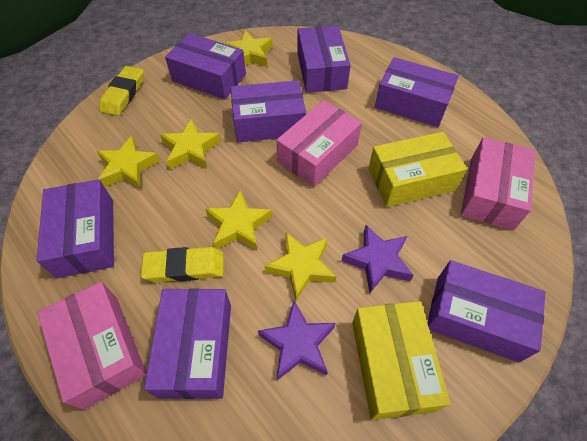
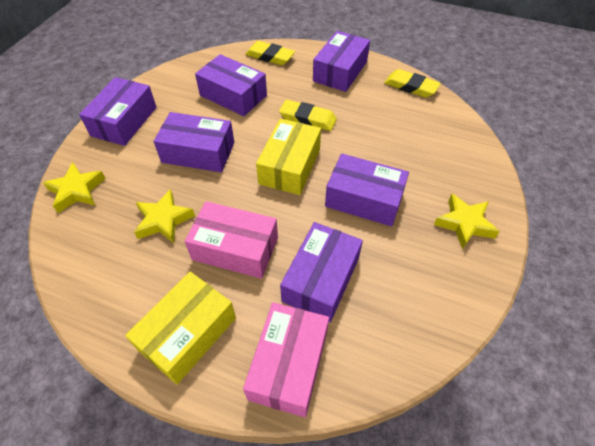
pink box: [37,282,147,410] [276,100,362,187] [461,137,536,230] = 3 -> [185,201,278,279] [243,302,329,417] = 2
purple box: [37,179,114,278] [144,288,231,399] [165,33,246,99] [231,80,306,142] [297,25,351,93] [375,57,459,127] [427,260,546,363] = 7 -> [79,77,157,146] [153,112,234,172] [195,54,267,116] [280,222,363,322] [313,31,370,92] [325,153,409,226] = 6
purple star: [258,301,336,380] [342,225,414,293] = 2 -> none = 0
yellow eraser: [99,66,144,116] [141,247,224,282] = 2 -> [245,41,295,65] [279,100,337,131] [384,69,441,98] = 3
yellow star: [97,136,160,189] [160,119,221,169] [205,190,272,250] [223,30,273,67] [265,232,336,301] = 5 -> [43,162,106,213] [134,189,195,243] [434,194,500,249] = 3

